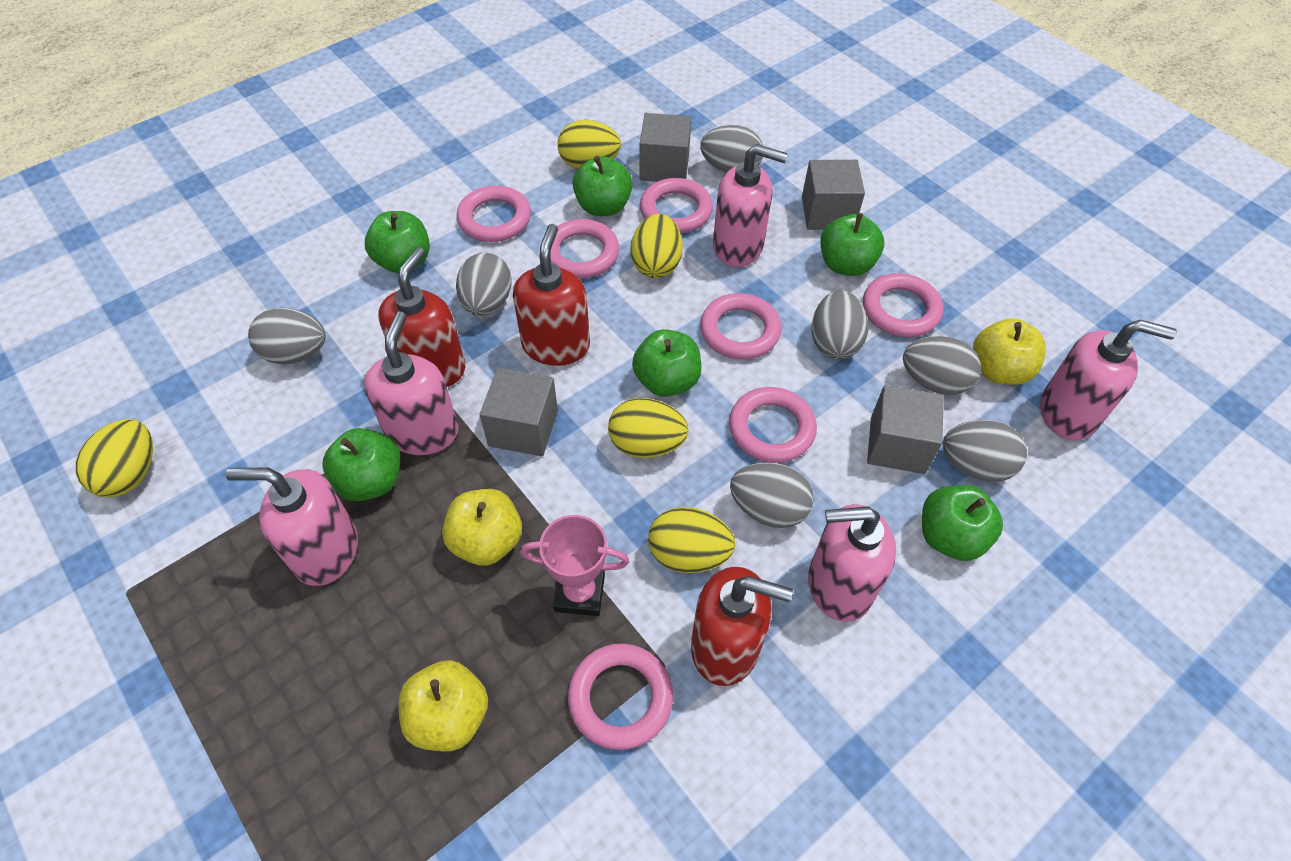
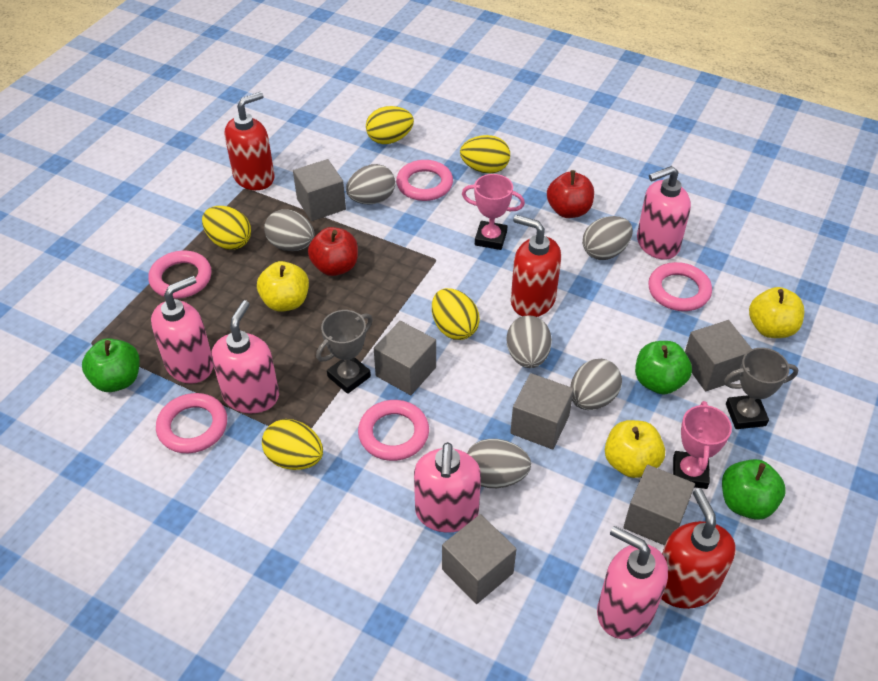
green apple: [323,428,400,501] [365,211,430,273] [573,156,633,216] [632,329,701,397] [820,213,884,276] [922,485,1003,561] = 6 -> [82,338,140,392] [635,341,692,395] [722,459,786,520] = 3
grey cube: [480,368,558,456] [640,113,691,182] [802,160,865,230] [867,385,944,474] = 4 -> [293,159,346,221] [374,321,436,395] [442,514,516,604] [510,373,574,450] [623,465,695,546] [685,320,752,391] = 6
grey egg: [248,308,326,364] [456,253,512,316] [700,125,763,174] [730,462,814,528] [812,290,868,359] [903,336,981,395] [942,420,1027,482] = 7 -> [264,209,315,251] [346,164,395,204] [467,439,531,488] [507,315,552,368] [570,359,622,410] [582,216,633,260] = 6
grey trophy: none = 0 -> [316,310,373,394] [724,348,798,429] = 2
pink ring: [457,185,531,242] [550,219,619,278] [568,644,673,750] [640,178,713,233] [700,293,781,360] [729,387,817,463] [863,273,943,337] = 7 -> [148,251,211,299] [156,393,227,453] [358,400,429,461] [396,160,453,201] [648,262,712,311] = 5
pink trophy: [520,515,630,616] = 1 -> [462,174,525,250] [673,401,732,489] = 2
red apple: none = 0 -> [308,227,358,276] [547,170,594,218] = 2

